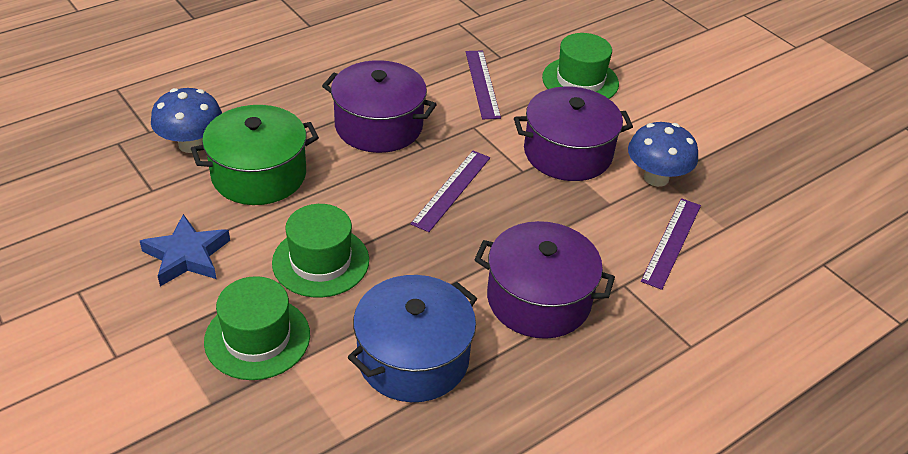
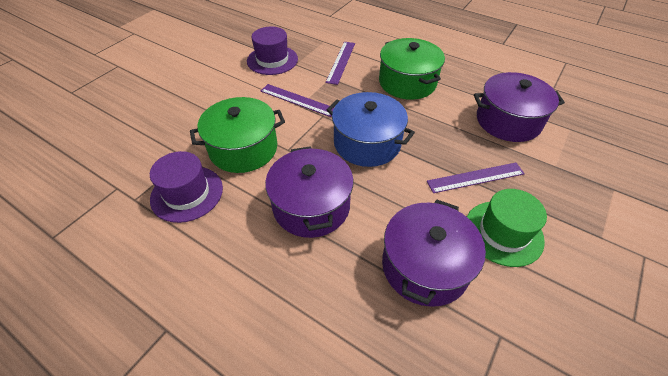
blue mushroom: [151,88,222,153] [628,122,698,187] = 2 -> none = 0
blue star: [140,214,230,286] = 1 -> none = 0
green hat: [204,276,310,380] [272,204,369,298] [542,33,619,99] = 3 -> [467,189,547,267] = 1
green pot: [191,105,319,205] = 1 -> [190,97,285,173] [379,38,445,100] = 2
purple hat: none = 0 -> [150,151,223,223] [247,27,298,75] = 2

